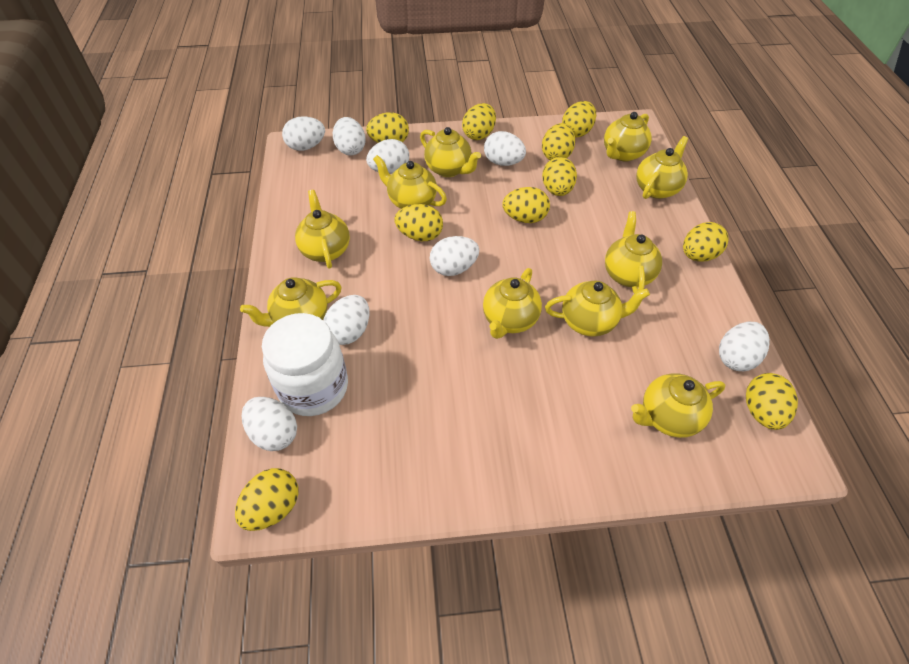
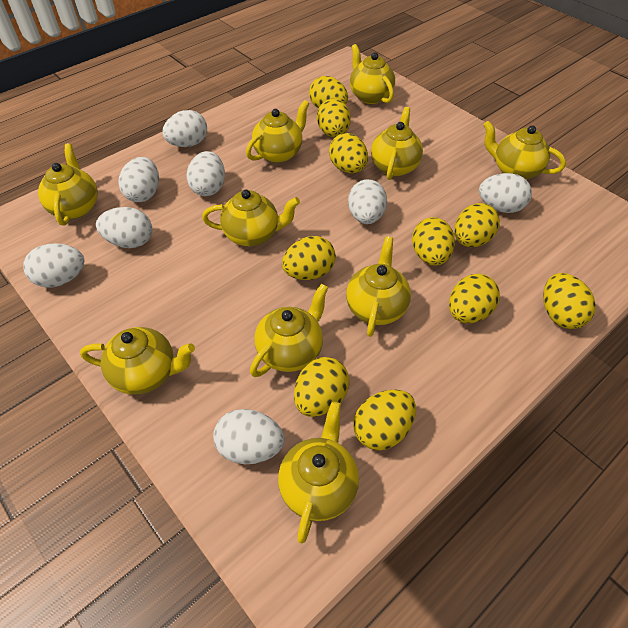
white jar: [262,313,348,416] = 1 -> none = 0

